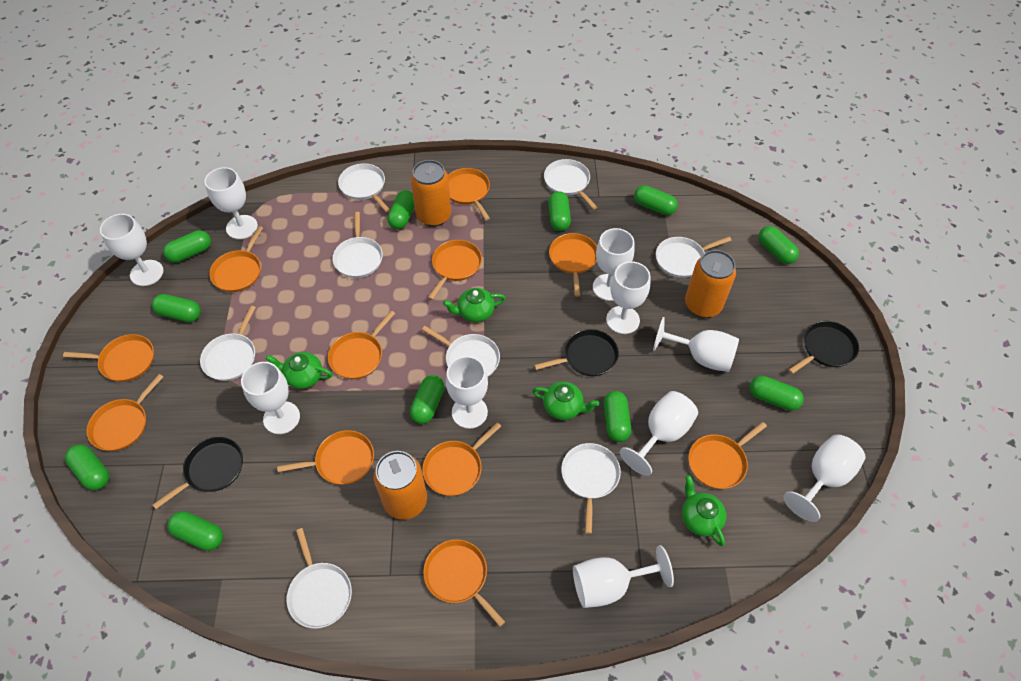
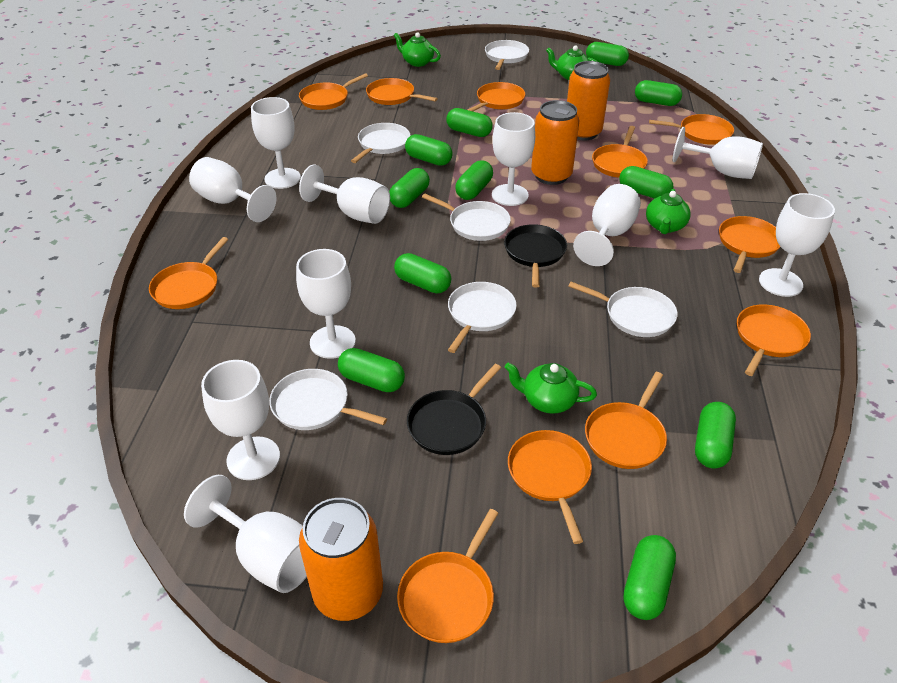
black pan: [153,437,243,509] [534,329,619,376] [788,321,859,374] = 3 -> [407,364,501,455] [504,224,567,288] = 2
white pan: [200,306,256,381] [287,528,352,629] [332,212,383,278] [338,163,390,212] [422,326,500,377] [544,159,597,210] [561,443,621,534] [656,237,732,278] = 8 -> [269,369,387,430] [351,123,410,163] [422,194,511,241] [448,282,517,353] [485,40,529,70] [568,282,677,337] = 6

